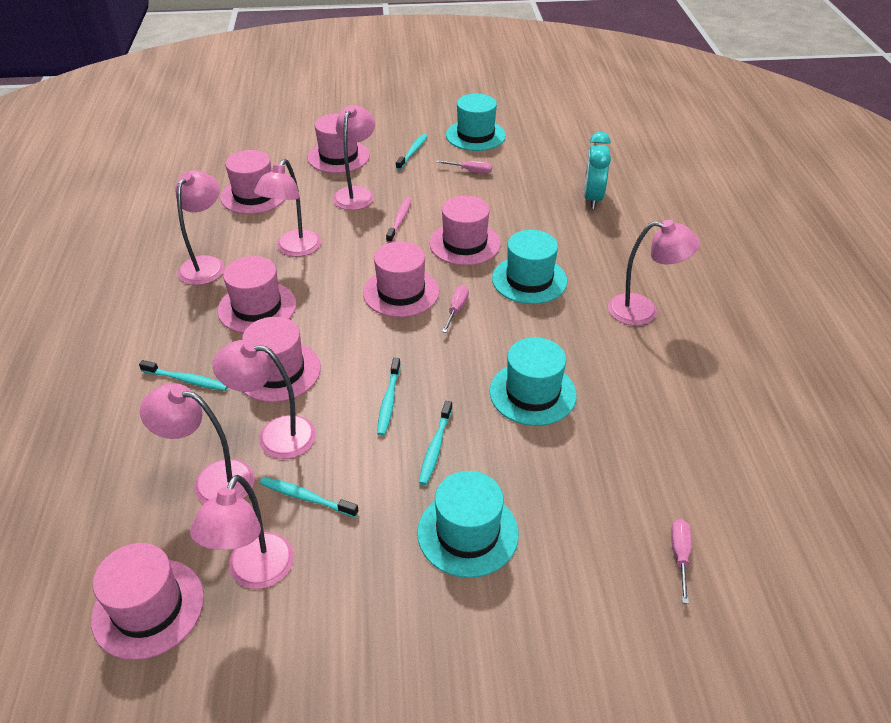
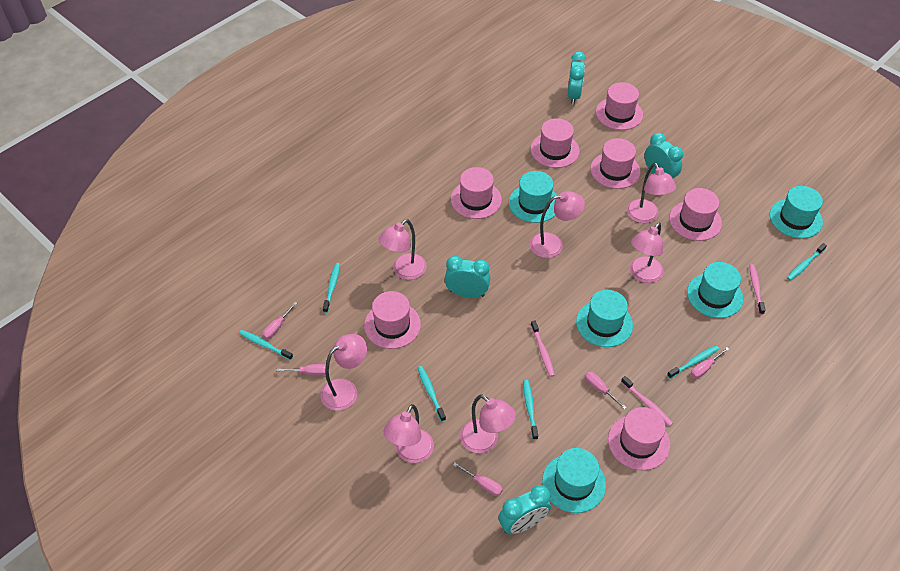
pink screwdriver: [437,160,492,174] [442,285,469,333] [671,519,691,604] = 3 -> [262,302,297,339] [276,364,326,376] [453,463,503,496] [585,372,627,409] [691,347,729,378] = 5
pink toothbrush: [386,197,412,243] = 1 -> [531,320,555,377] [621,376,673,426] [749,264,766,315] = 3
turquoise clock: [584,132,611,209] = 1 -> [445,256,490,298] [498,485,551,534] [567,52,586,104] [644,133,683,178] = 4
turquoise hat: [417,471,519,578] [446,94,506,151] [490,337,577,426] [492,230,567,304] = 4 -> [509,171,557,223] [542,448,606,513] [576,290,633,347] [687,262,743,318] [770,186,823,239] = 5
turquoise toothbrush: [139,360,228,391] [260,477,359,517] [377,358,401,436] [396,134,428,170] [419,401,453,485] = 5 -> [239,330,293,360] [323,263,340,313] [418,366,446,422] [523,380,538,440] [667,345,719,379] [787,243,827,281] = 6

